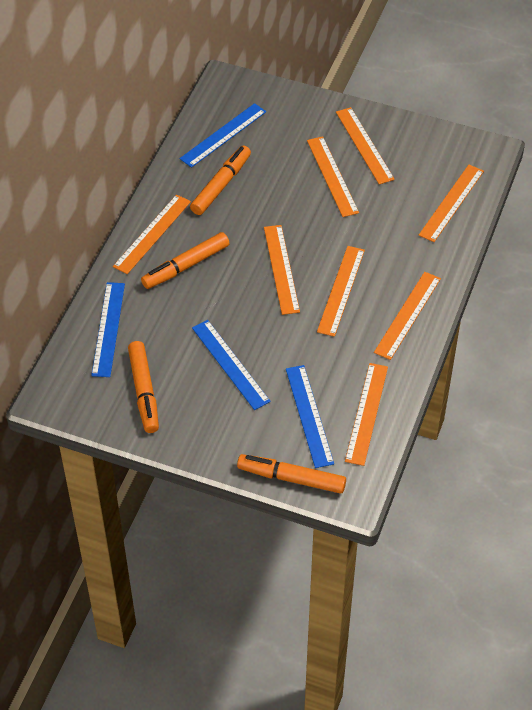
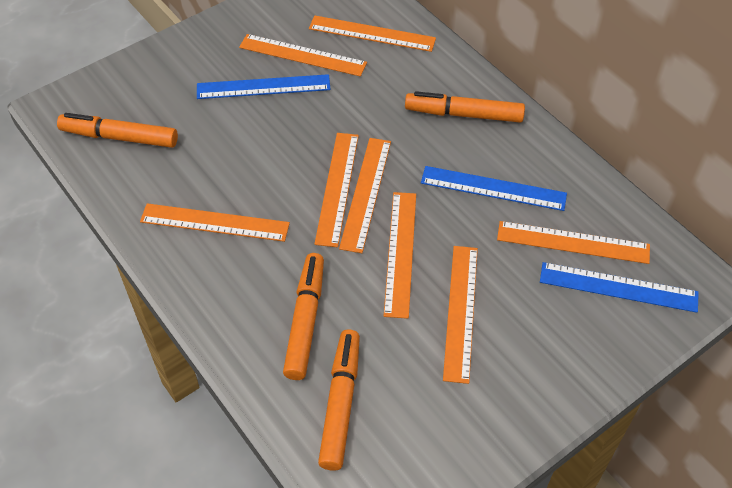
blue ruler: [91,282,125,377] [180,103,266,168] [192,320,271,410] [286,365,334,468] = 4 -> [197,74,331,99] [421,166,567,211] [540,262,699,313] = 3

